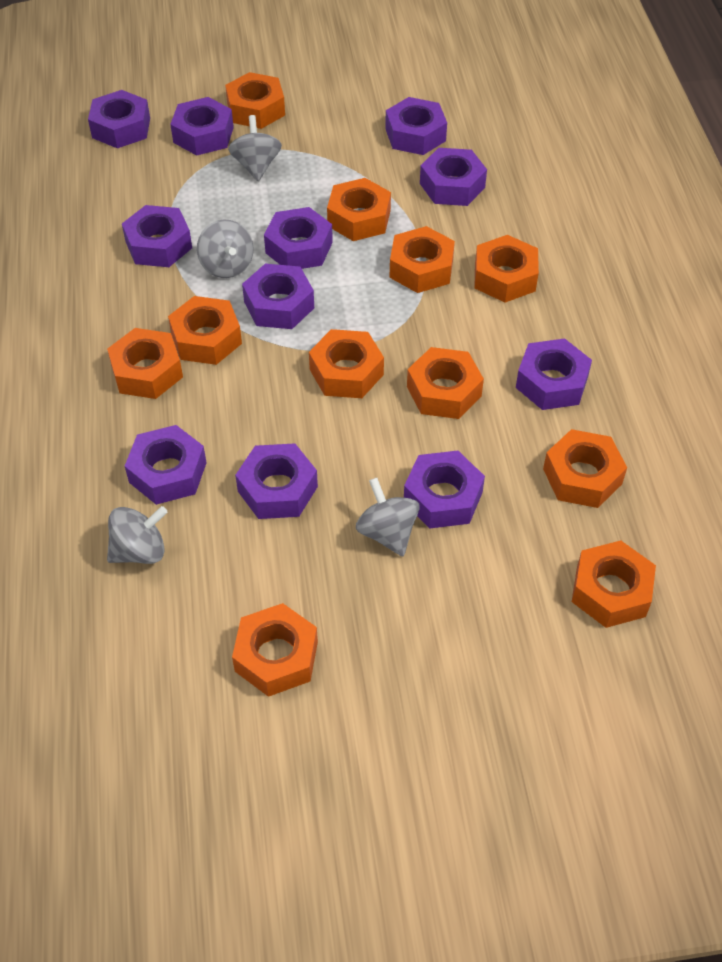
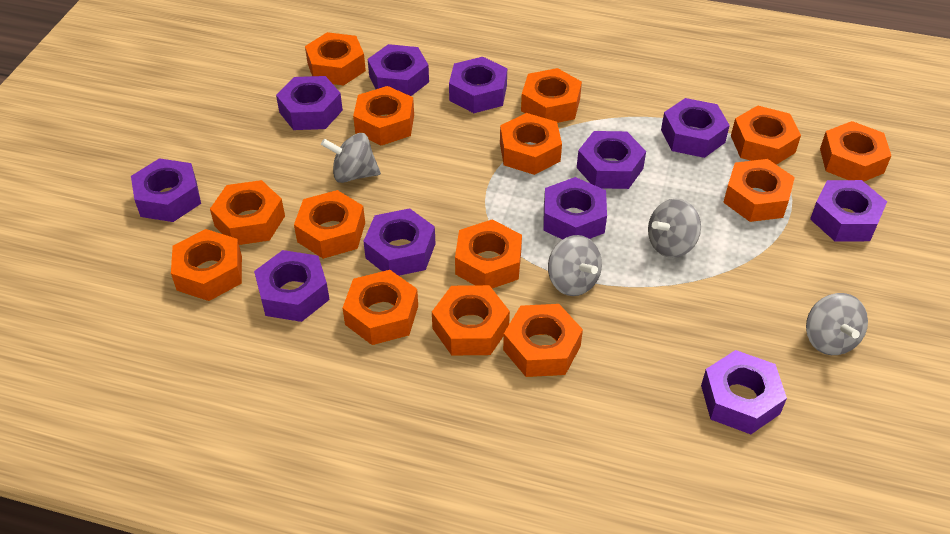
orange nut: [107,328,183,399] [168,296,242,365] [225,72,285,129] [232,603,318,697] [309,329,384,398] [327,178,391,241] [389,226,455,293] [407,347,484,419] [474,235,539,302] [543,429,627,508] [572,540,656,628] = 11 -> [171,229,242,301] [210,180,285,245] [294,190,365,259] [305,32,366,85] [343,270,418,345] [353,86,414,145] [432,285,510,355] [455,219,522,288] [500,113,562,175] [503,304,583,377] [521,68,582,123] [723,159,795,222] [731,105,801,165] [820,121,891,182] = 14

